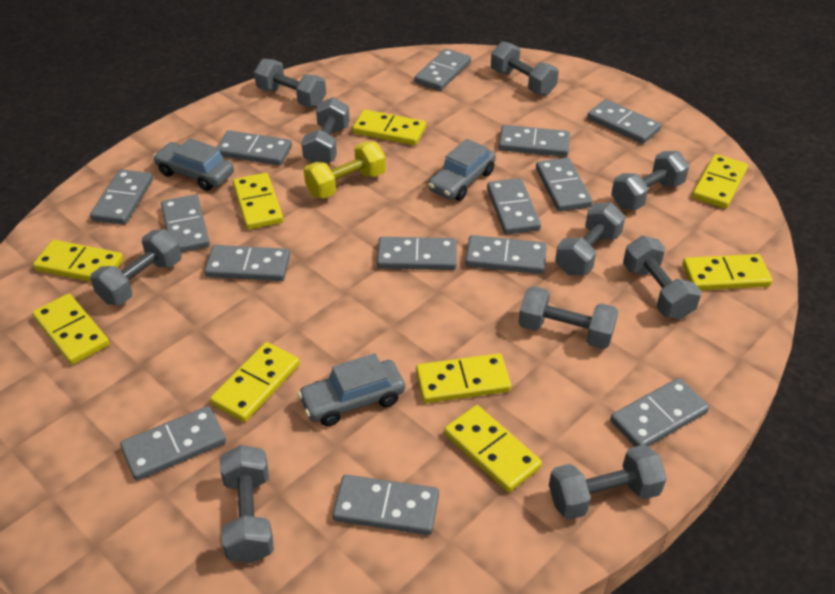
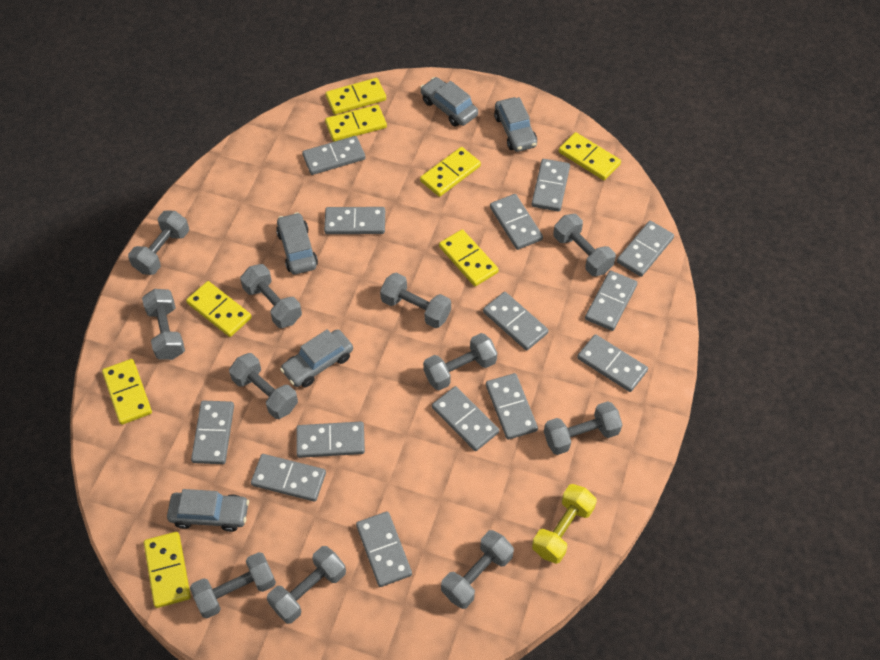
grey car: [153,138,234,191] [298,353,405,426] [428,139,496,201] = 3 -> [167,489,249,532] [276,212,318,274] [280,329,353,388] [420,77,478,127] [494,97,537,152] = 5
grey dumbbell: [90,229,182,305] [220,445,274,563] [254,59,326,107] [302,97,350,164] [491,41,559,96] [518,286,618,349] [549,445,667,520] [555,202,625,275] [611,151,689,210] [623,236,701,319] = 10 -> [128,210,189,275] [142,289,185,360] [190,552,276,618] [229,353,298,419] [240,264,302,328] [267,546,346,624] [380,272,451,328] [423,333,497,390] [441,530,514,609] [544,401,622,455] [553,214,616,276] = 11
yellow domino: [32,294,109,365] [33,240,124,282] [210,342,300,422] [233,173,283,230] [352,110,426,145] [416,353,511,403] [444,405,542,492] [683,254,772,290] [692,154,748,209] = 9 -> [102,359,152,425] [144,532,191,608] [186,281,252,337] [325,78,386,115] [325,105,387,142] [420,147,481,197] [439,229,499,286] [559,132,621,180] = 8

